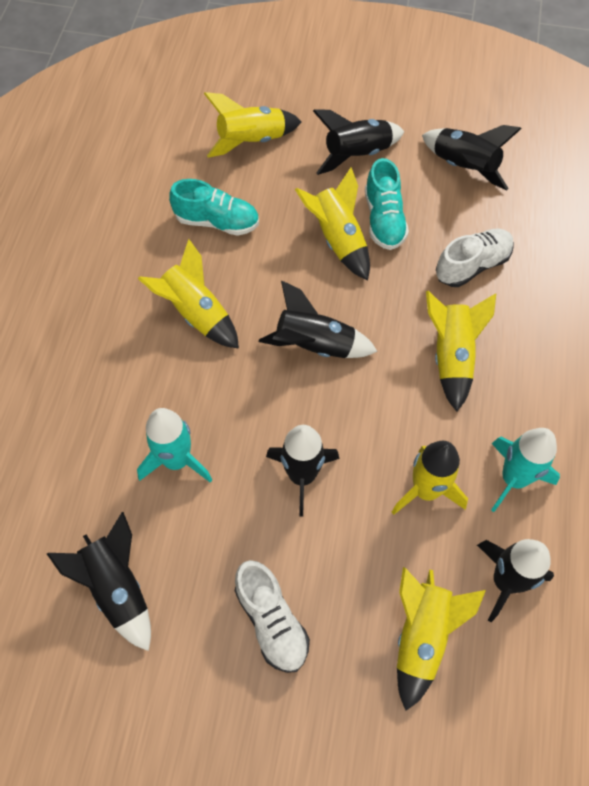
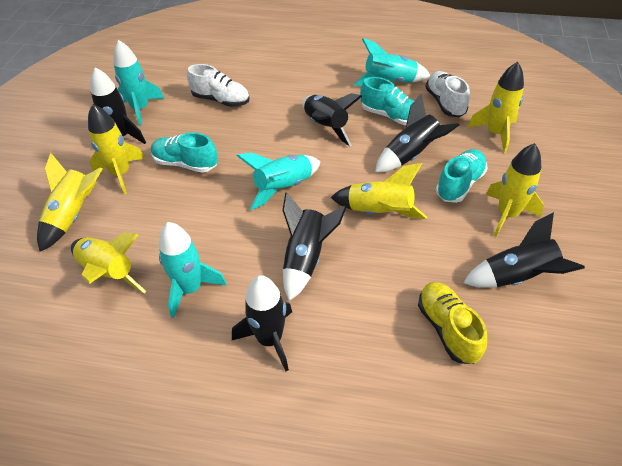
turquoise rocket: [137,408,212,483] [491,428,560,512] = 2 -> [113,40,164,126] [159,222,227,318] [237,153,320,210] [354,38,430,86] = 4
turquoise shoe: [169,179,259,236] [365,158,409,250] = 2 -> [151,132,218,173] [360,77,414,125] [436,149,487,203] = 3
yellow shoe: none = 0 -> [418,282,487,364] = 1

